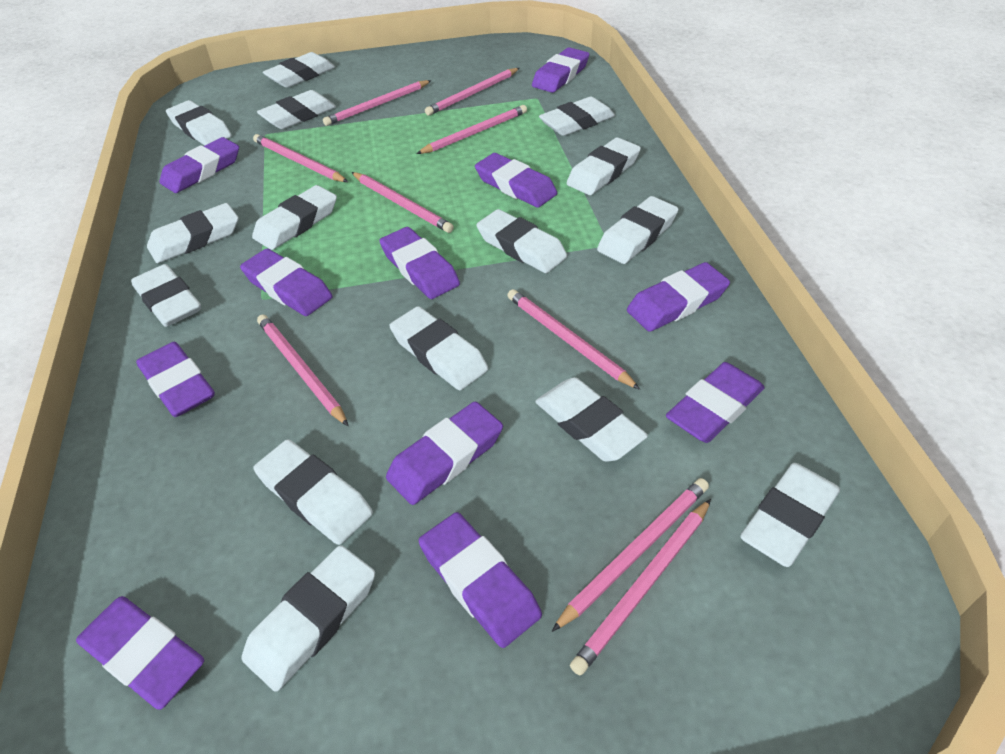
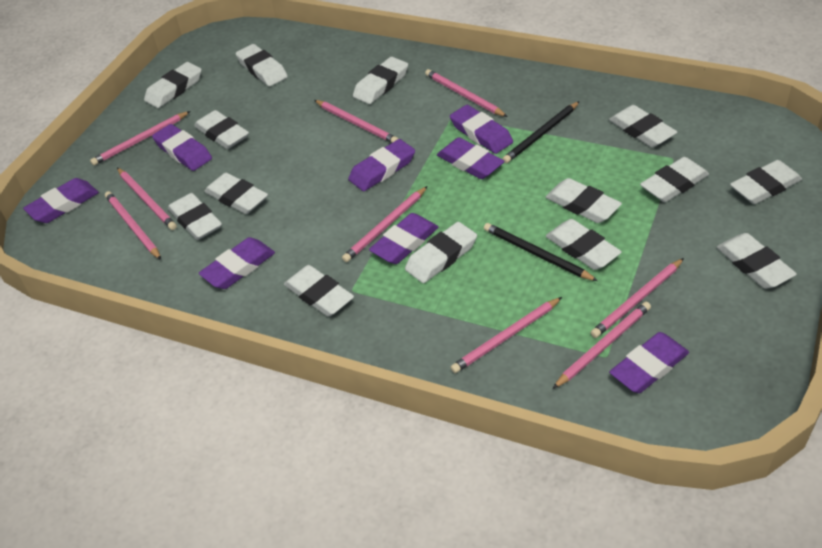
black pencil: none = 0 -> [484,223,598,281] [503,101,580,163] = 2
purple eraser: [76,596,204,710] [136,342,215,417] [159,137,239,193] [240,249,333,316] [379,227,460,299] [386,402,503,505] [419,512,542,648] [475,153,557,208] [532,47,589,93] [627,262,730,332] [666,362,765,443] = 11 -> [23,178,99,223] [152,124,212,171] [199,237,275,289] [348,139,415,191] [369,213,438,264] [437,137,505,179] [450,105,513,154] [609,332,689,393] = 8
white eraser: [131,264,201,327] [147,203,239,263] [166,100,232,146] [242,545,375,692] [252,185,337,250] [253,439,373,545] [257,90,336,129] [263,52,335,88] [390,306,488,390] [476,209,567,273] [535,377,648,462] [539,97,615,136] [567,137,641,195] [597,196,679,264] [740,463,840,567] = 15 -> [144,62,202,108] [168,193,222,240] [194,110,249,149] [204,173,268,214] [236,44,288,86] [284,265,354,317] [353,57,408,104] [405,222,477,283] [546,178,622,223] [546,219,622,270] [609,105,677,147] [640,157,709,202] [717,233,797,289] [730,160,802,204] = 14

